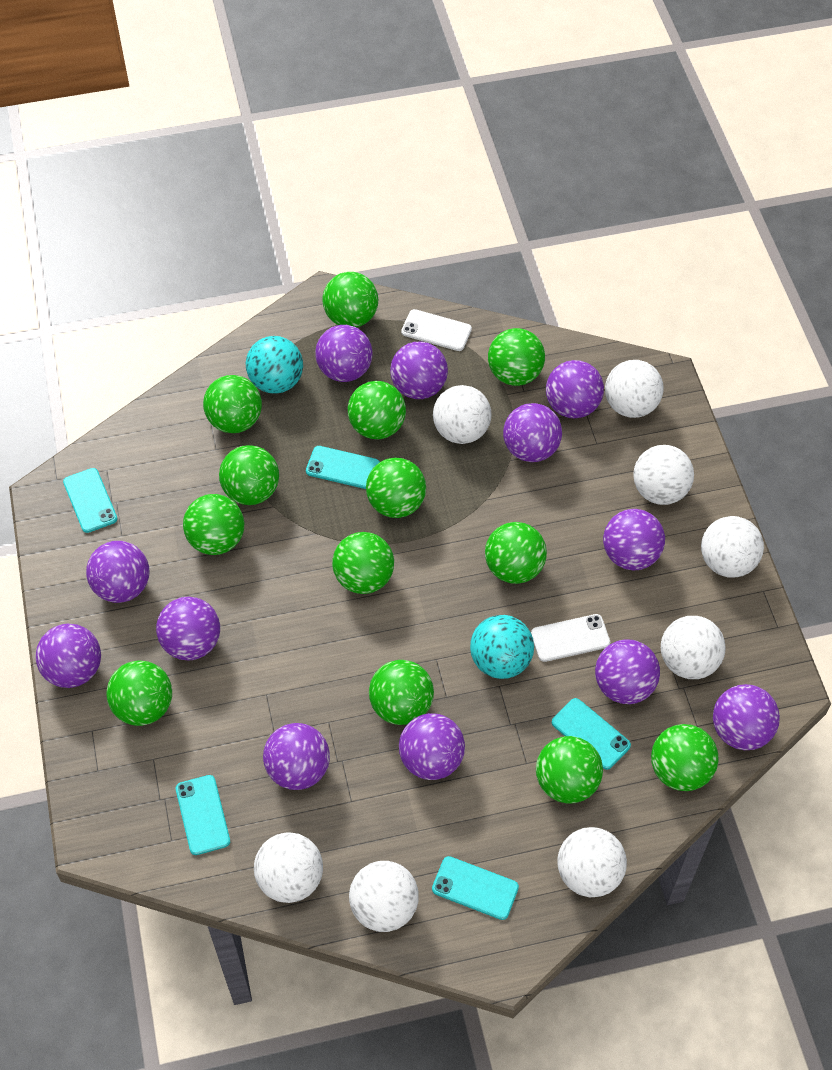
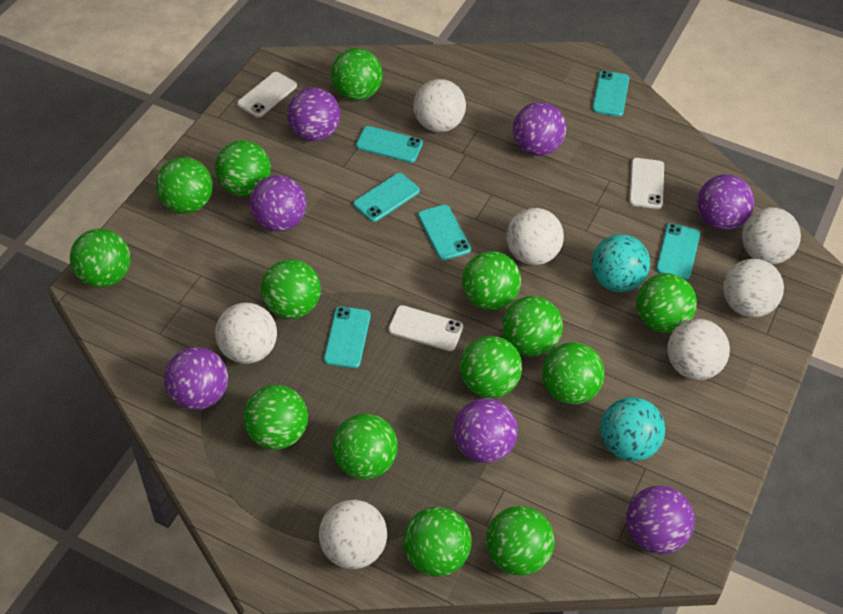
green ball: [106,660,172,726] [183,494,244,555] [203,375,262,433] [219,445,279,505] [322,272,378,328] [332,532,394,594] [348,381,406,439] [366,458,426,518] [369,660,434,725] [485,522,547,584] [488,328,545,386] [536,736,603,804] [651,724,718,791] = 13 -> [70,229,131,287] [156,157,213,213] [215,140,271,196] [243,385,308,450] [261,259,321,319] [331,48,383,101] [332,414,398,479] [403,507,472,576] [460,336,522,398] [462,251,521,310] [486,506,555,576] [502,296,563,357] [542,342,605,405] [636,273,697,333] = 14
purple ball: [35,624,101,688] [86,541,150,603] [156,597,220,660] [263,723,330,790] [315,325,372,382] [390,342,448,399] [399,713,465,780] [503,403,562,462] [546,360,604,418] [595,639,660,704] [603,509,665,570] [713,684,780,750] = 12 -> [164,347,228,410] [249,175,307,232] [287,87,340,141] [453,398,518,463] [513,102,566,156] [626,486,695,554] [697,174,754,230] = 7
turquoise phone: [63,468,117,533] [176,775,230,855] [306,446,380,489] [432,856,519,920] [552,698,631,770] = 5 -> [324,306,371,368] [353,173,420,222] [356,126,423,163] [418,205,471,260] [592,70,630,117] [656,223,700,280] = 6
white ball: [254,832,323,903] [349,861,419,932] [433,385,492,444] [557,827,627,897] [605,360,664,418] [633,445,694,505] [661,616,726,679] [701,516,764,578] = 8 -> [215,303,277,364] [319,500,387,569] [413,79,466,132] [506,208,564,265] [667,319,730,380] [723,259,784,318] [742,207,801,264] = 7
white phone: [401,309,472,351] [531,614,610,662] = 2 -> [237,72,297,118] [388,305,463,351] [629,158,664,209] = 3

